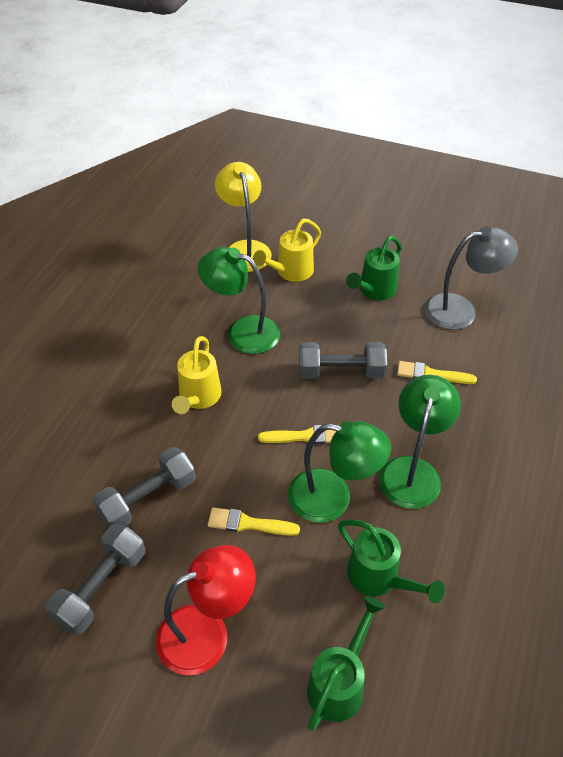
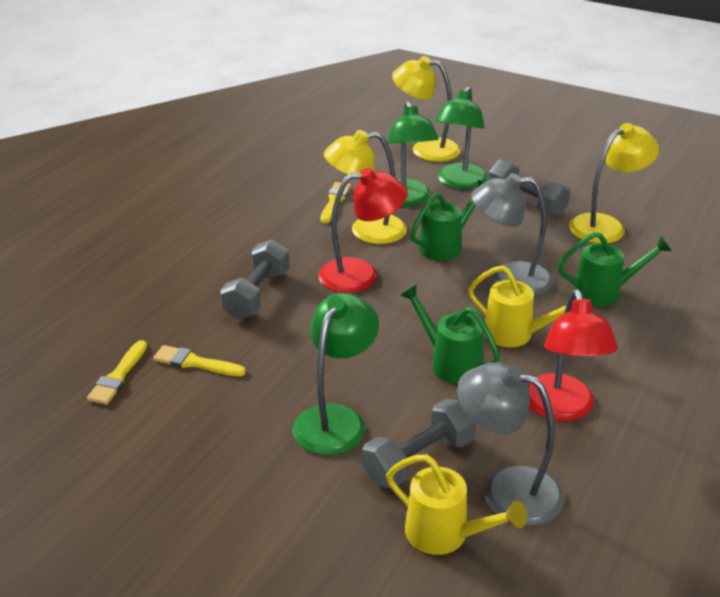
grey lamp: [424,226,518,330] = 1 -> [457,362,564,526] [471,173,553,297] = 2
red lamp: [156,545,256,675] = 1 -> [318,168,408,293] [527,289,618,422] = 2
yellow lamp: [215,162,272,272] = 1 -> [324,130,407,244] [392,56,461,162] [569,123,659,243] = 3

